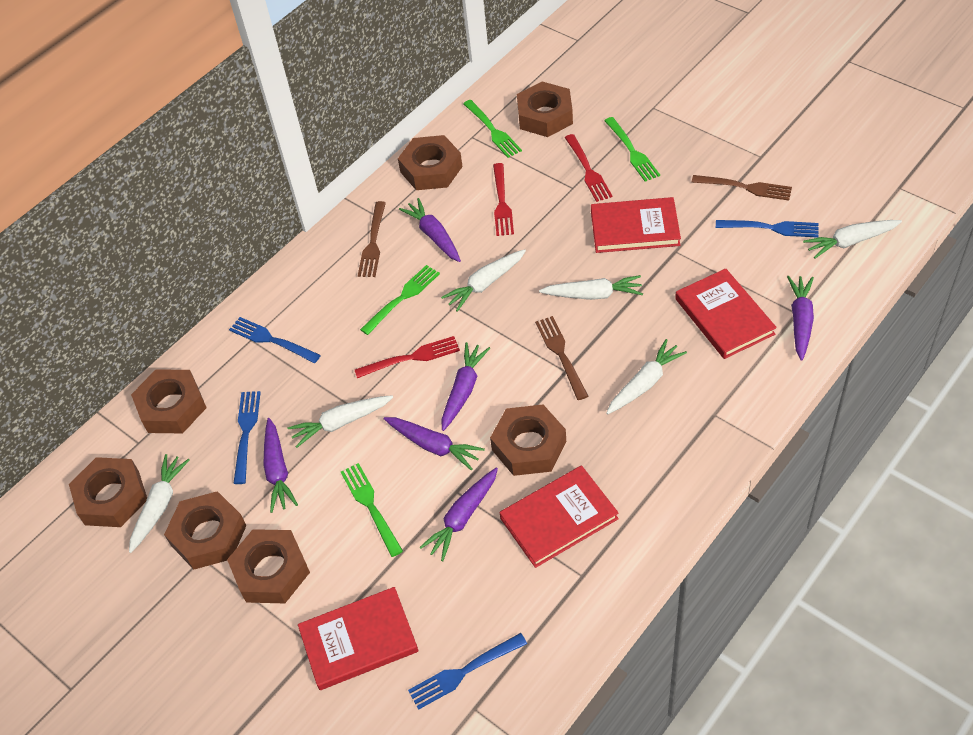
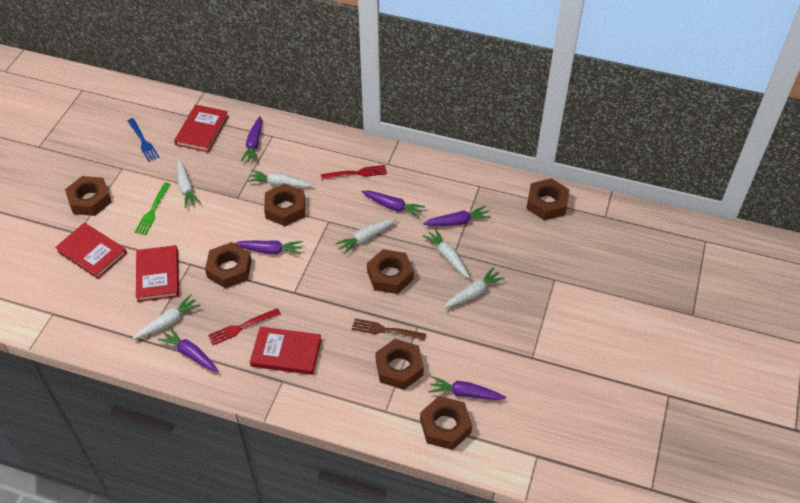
blue fork: [229,317,321,363] [233,391,261,484] [408,633,527,710] [716,220,819,238] = 4 -> [127,118,160,162] = 1
brown fork: [358,201,386,277] [535,316,588,400] [692,175,792,201] = 3 -> [352,318,426,341] = 1
green fork: [341,463,403,557] [360,265,440,335] [463,100,522,158] [604,117,660,181] = 4 -> [135,183,171,235] = 1
red fork: [355,336,460,378] [493,163,514,236] [565,134,613,202] = 3 -> [208,308,281,345] [321,165,387,179] = 2

